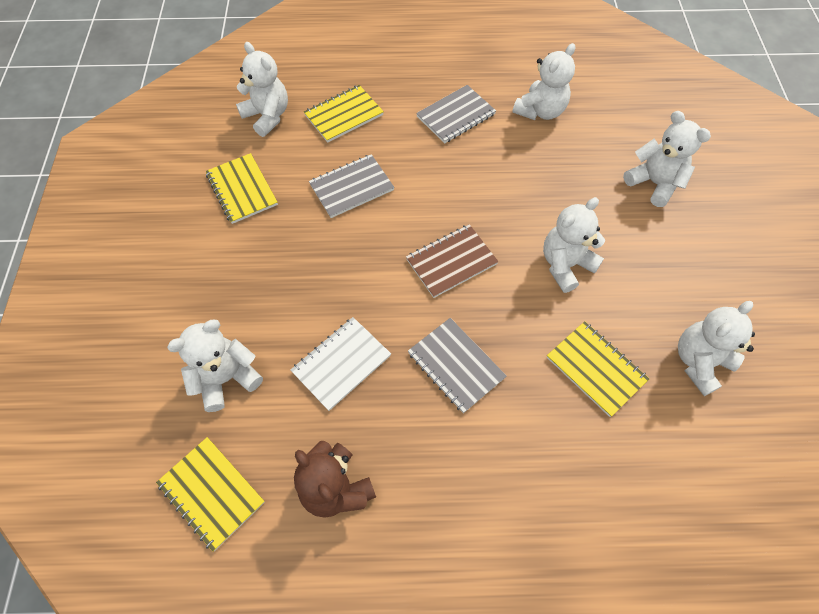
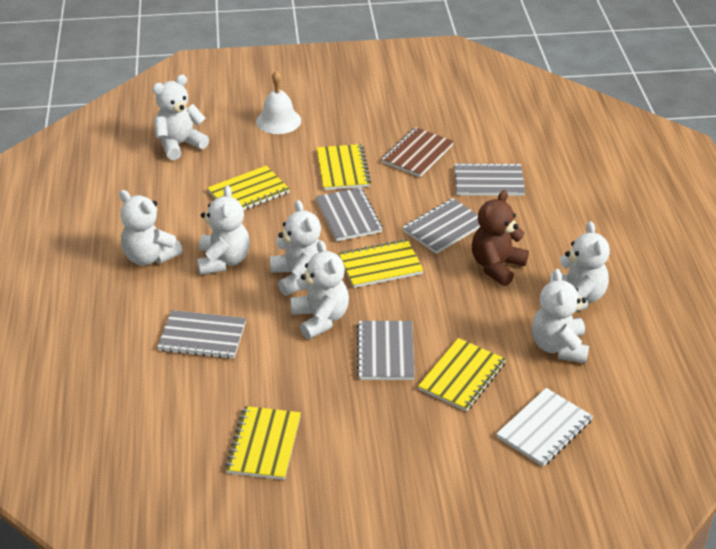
grey notebook: [309,154,394,218] [408,318,507,413] [416,85,496,143] = 3 -> [157,310,246,359] [316,188,383,241] [357,321,415,380] [403,198,480,254] [454,163,525,196] = 5
white bell: none = 0 -> [256,71,301,134] = 1
white teddy bear: [167,320,263,412] [236,42,288,137] [512,43,575,120] [543,197,605,293] [623,111,711,207] [678,301,755,396] = 6 -> [119,190,183,266] [152,75,209,160] [197,186,250,275] [270,200,321,296] [290,240,349,339] [532,269,589,363] [550,221,610,312] = 7
yellow notebook: [156,437,265,552] [205,153,278,224] [304,85,384,143] [547,321,649,417] = 4 -> [207,165,290,210] [225,406,301,480] [317,144,371,190] [339,239,424,288] [418,338,506,412] = 5

